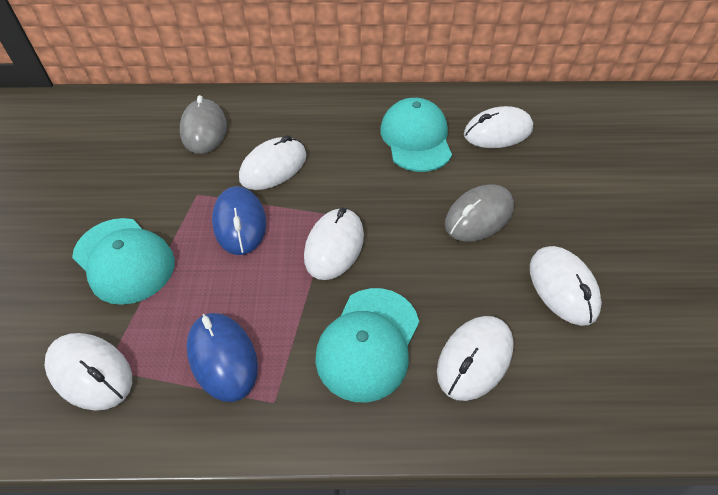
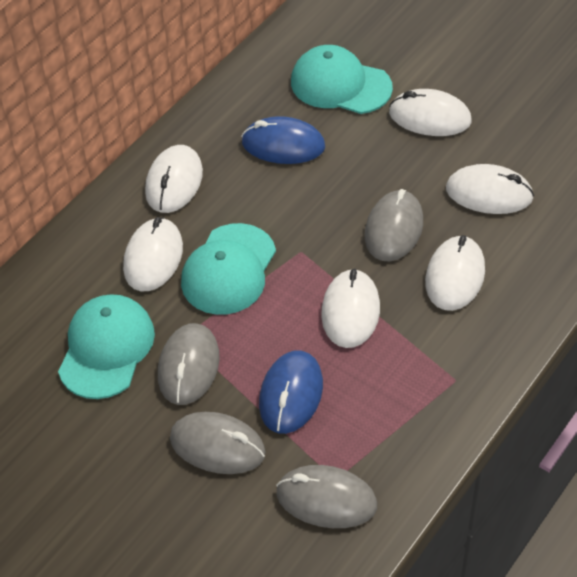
grey mouse: [180,95,227,154] [445,185,514,242] = 2 -> [158,323,220,405] [170,412,266,474] [276,465,377,528] [365,189,423,262] = 4

